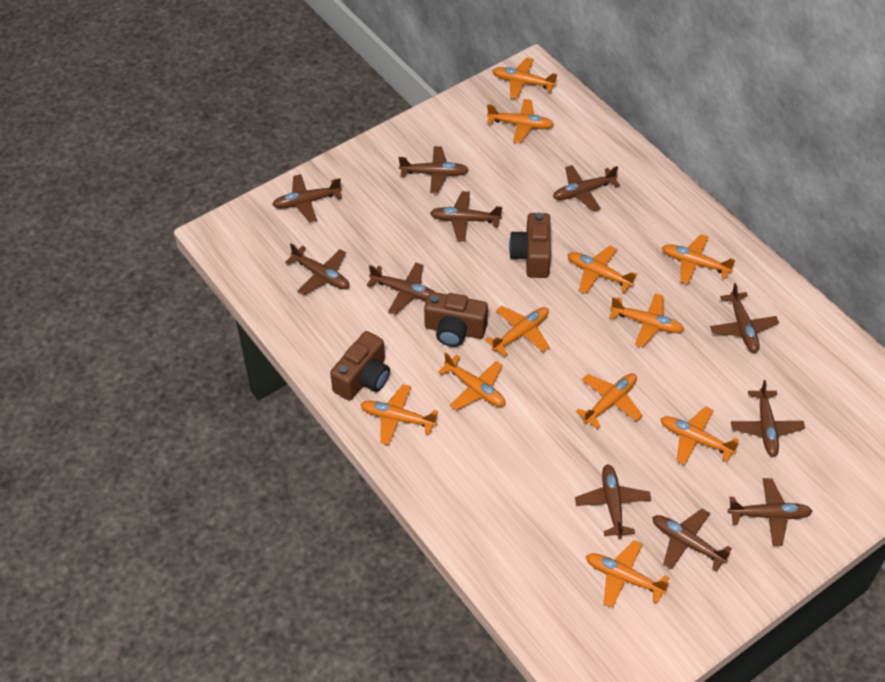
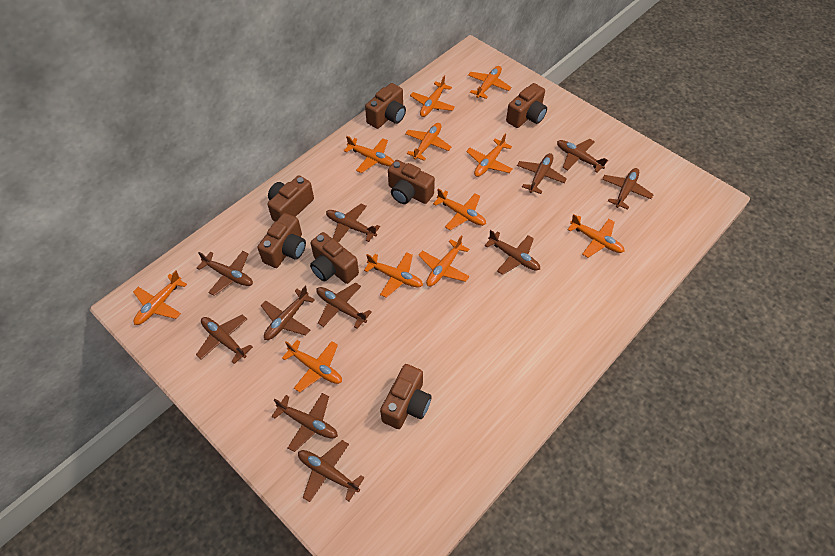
brown camera: [330,331,390,401] [424,292,488,347] [509,213,551,278] = 3 -> [257,213,306,268] [267,175,314,222] [310,232,359,284] [365,83,406,129] [380,364,432,429] [388,160,435,204] [506,83,547,128] = 7

